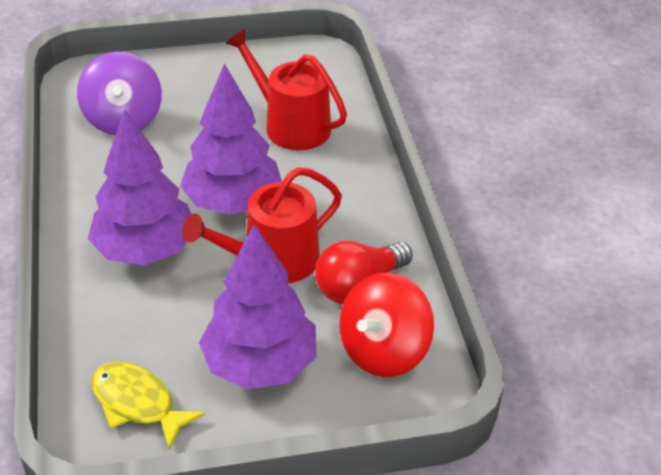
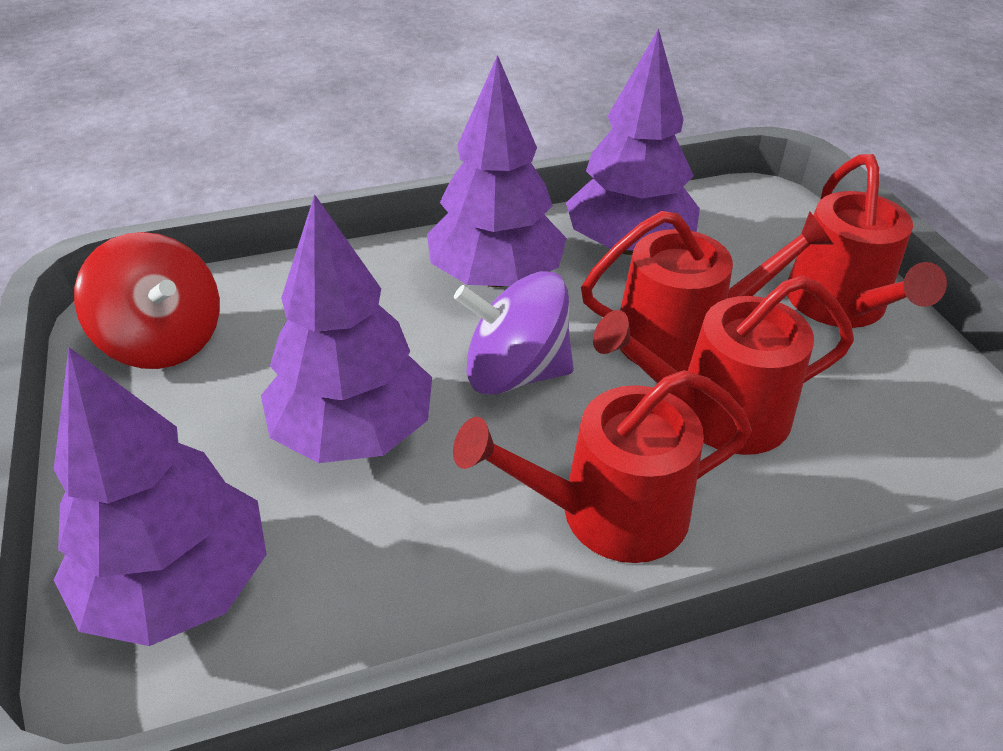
purple tree: [88,110,191,265] [180,63,282,215] [199,224,316,389] = 3 -> [54,347,267,646] [261,194,432,463] [427,55,567,288] [566,28,700,255] = 4
red light bulb: [315,241,413,304] = 1 -> none = 0
red watering can: [182,167,342,283] [226,29,347,150] = 2 -> [453,370,752,563] [581,211,834,372] [593,276,854,455] [787,154,947,328] = 4
yellow fish: [91,362,205,449] = 1 -> none = 0

